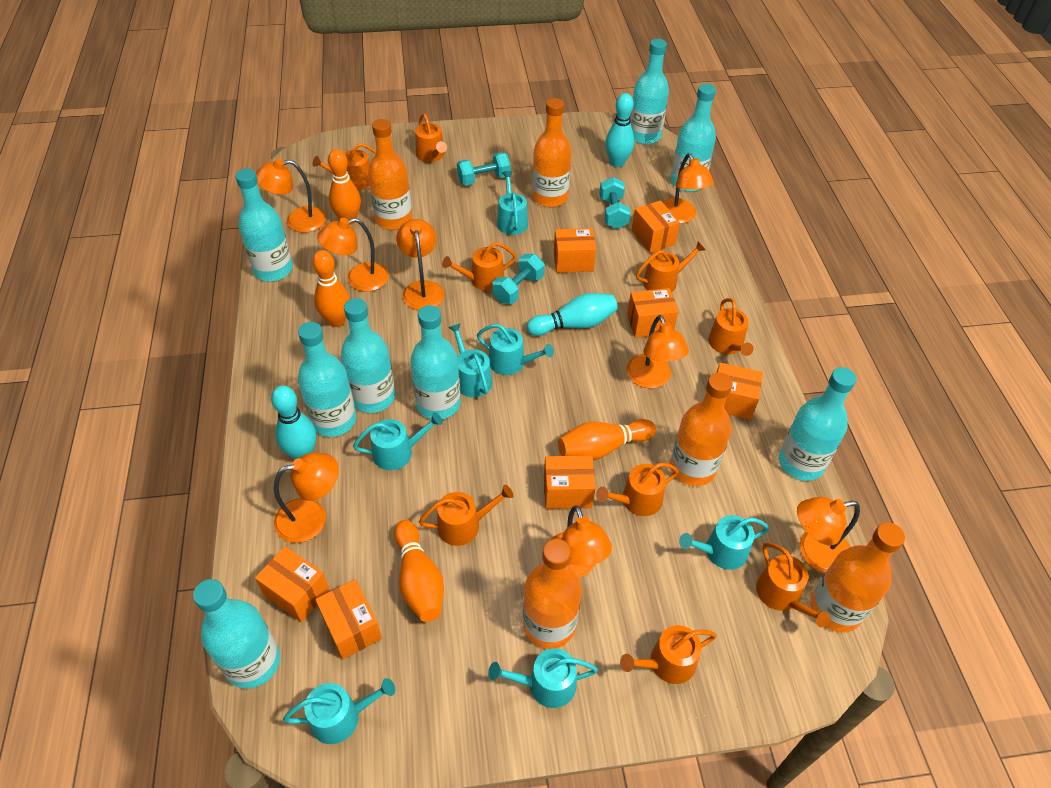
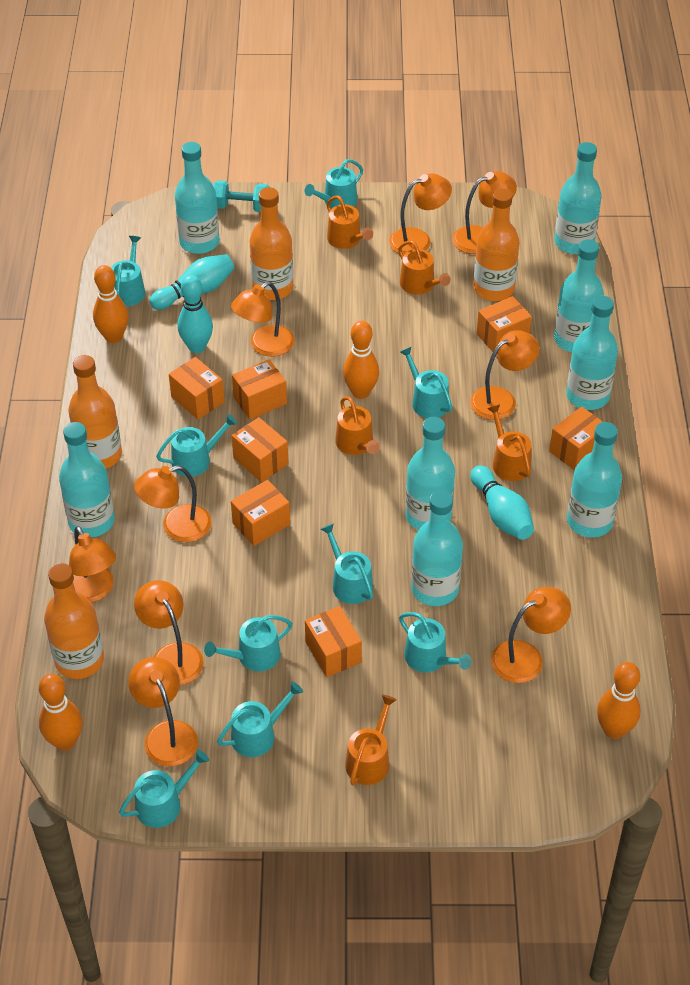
orange bottle: [368,119,412,230] [523,539,582,649] [532,98,571,207] [670,372,733,486] [810,522,905,632] = 5 -> [44,563,104,679] [68,355,122,469] [250,187,293,300] [473,188,520,301] = 4
orange lamp: [256,159,326,233] [274,453,339,543] [317,218,389,292] [396,219,444,310] [550,505,612,578] [626,315,689,389] [663,153,714,224] [797,497,860,574] = 8 -> [69,526,116,602] [128,657,198,767] [134,465,212,542] [134,580,204,685] [231,282,295,357] [389,173,452,255] [452,171,517,254] [470,330,539,420] [491,587,571,683] = 9
orange watering can: [313,143,376,190] [415,113,447,162] [419,485,514,546] [442,242,516,291] [596,463,678,516] [620,625,717,684] [636,241,706,293] [708,298,754,356] [756,543,830,627] = 9 -> [327,195,373,249] [335,396,380,455] [345,695,397,785] [398,240,451,295] [487,404,532,481] = 5
turquoise dumbbell: [457,152,511,186] [492,254,545,304] [599,177,631,229] = 3 -> [213,180,269,212] = 1
turquoise watering can: [283,678,395,744] [353,412,443,470] [448,323,492,398] [477,324,554,375] [488,648,598,708] [497,171,528,235] [679,515,769,570] = 7 -> [111,236,145,306] [119,750,209,828] [156,414,237,477] [204,615,293,671] [217,682,303,757] [304,159,363,209] [321,523,373,604] [399,612,471,672] [400,347,452,418] = 9

